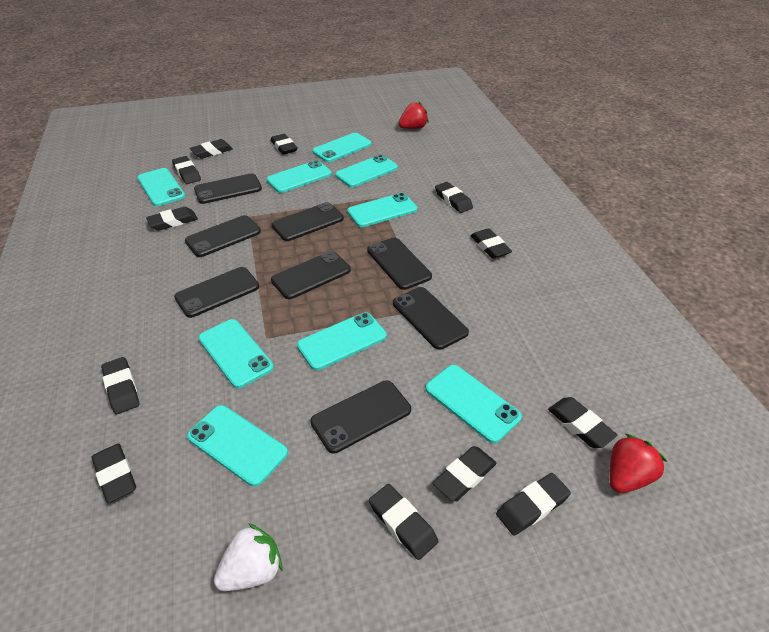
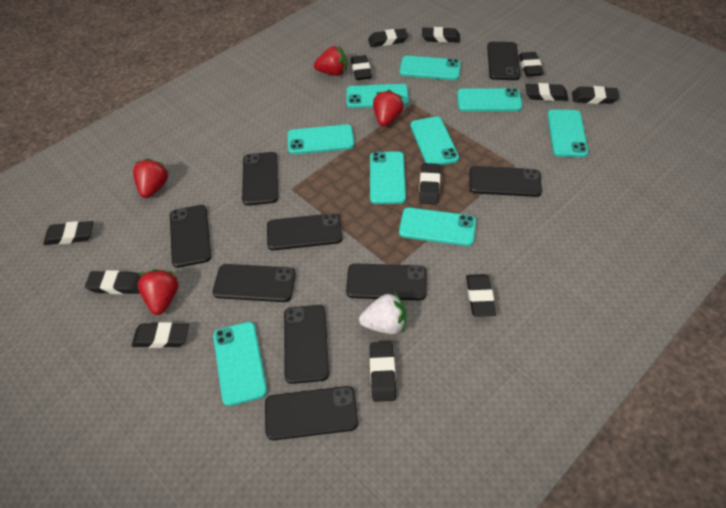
black phone: [174,267,259,318] [185,215,261,257] [194,173,262,204] [271,251,351,299] [272,202,344,241] [310,380,411,454] [367,237,432,290] [393,287,469,350] = 8 -> [170,205,211,268] [213,264,296,302] [242,152,278,206] [265,386,358,440] [267,213,342,250] [284,305,329,384] [346,263,427,300] [469,166,542,197] [487,42,520,80] = 9
red strawberry: [398,102,429,129] [609,434,667,493] = 2 -> [133,158,169,198] [138,269,179,315] [314,46,347,76] [373,90,404,126] = 4

